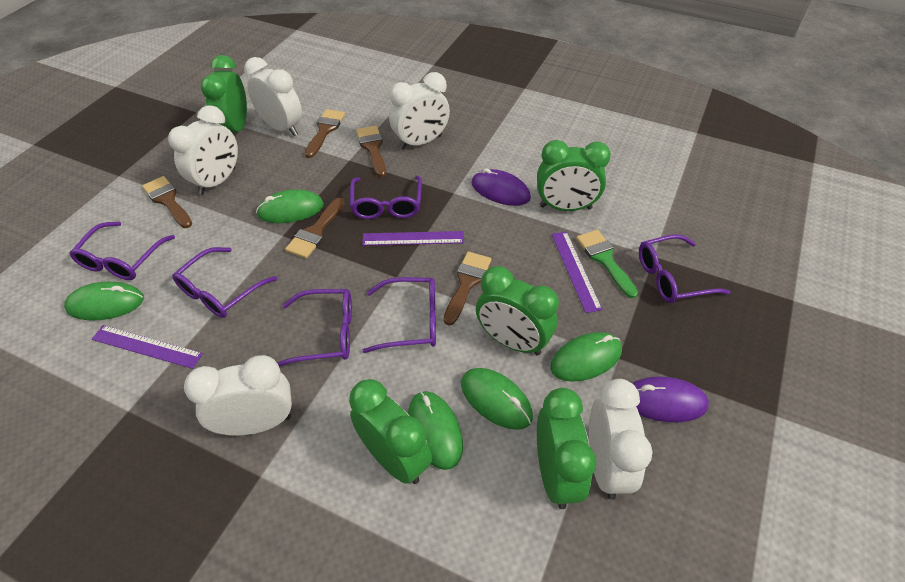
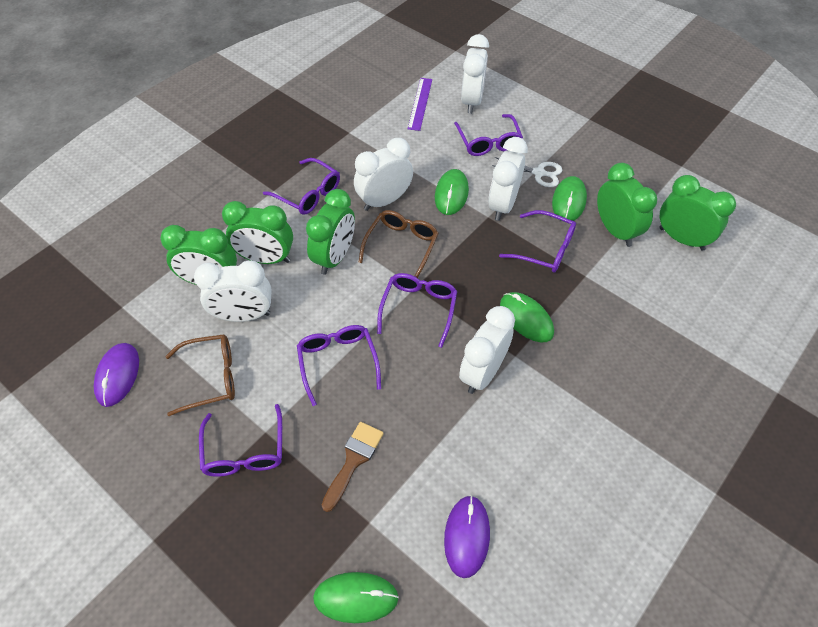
brown brush: [142,176,192,228] [285,198,344,259] [305,109,345,158] [356,126,386,177] [444,252,492,326] = 5 -> [322,422,384,512] = 1
brown glasses: none = 0 -> [165,334,235,416] [358,210,439,278] = 2
green brush: [576,230,638,299] = 1 -> none = 0
green mouse: [64,282,144,321] [256,189,324,223] [408,391,463,470] [461,368,533,430] [550,332,622,382] = 5 -> [313,572,399,623] [435,169,469,215] [500,292,554,342] [552,176,587,222] = 4
purple ruler: [92,325,203,369] [362,231,464,246] [551,232,602,313] = 3 -> [408,78,432,131] = 1
white scissors: none = 0 -> [492,157,562,187] = 1

